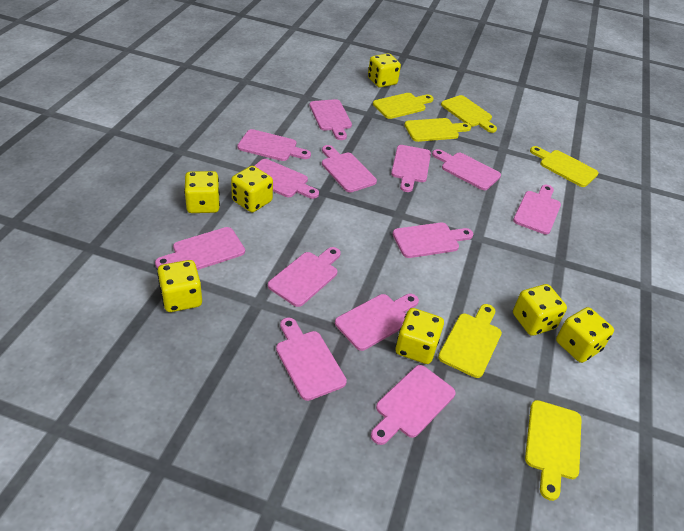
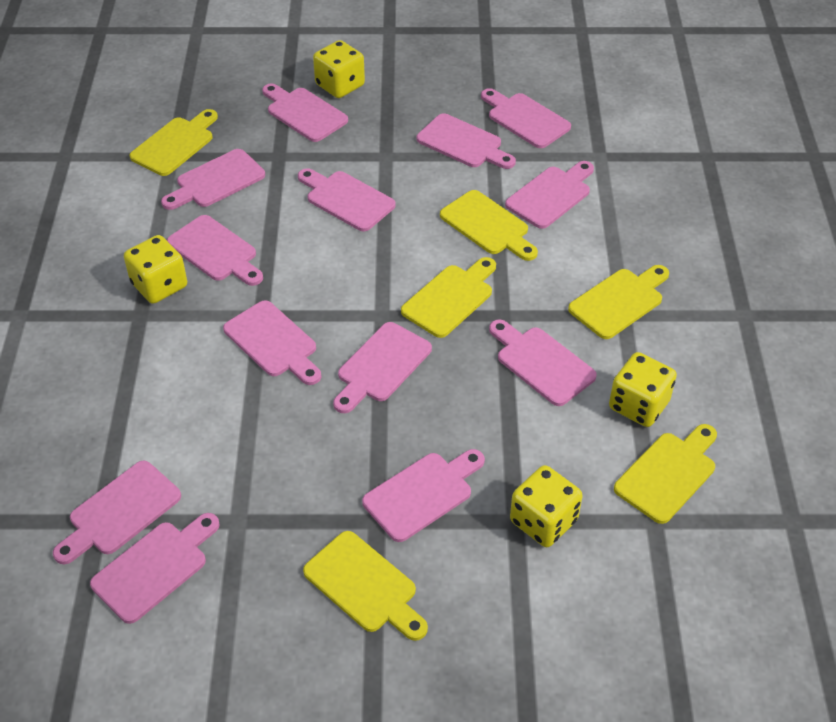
yellow dice: [157,260,202,312] [184,171,220,213] [231,166,273,212] [368,53,401,88] [396,308,444,364] [513,284,567,336] [556,307,614,363] = 7 -> [124,235,187,304] [313,40,365,98] [510,465,583,547] [609,352,677,427] = 4

